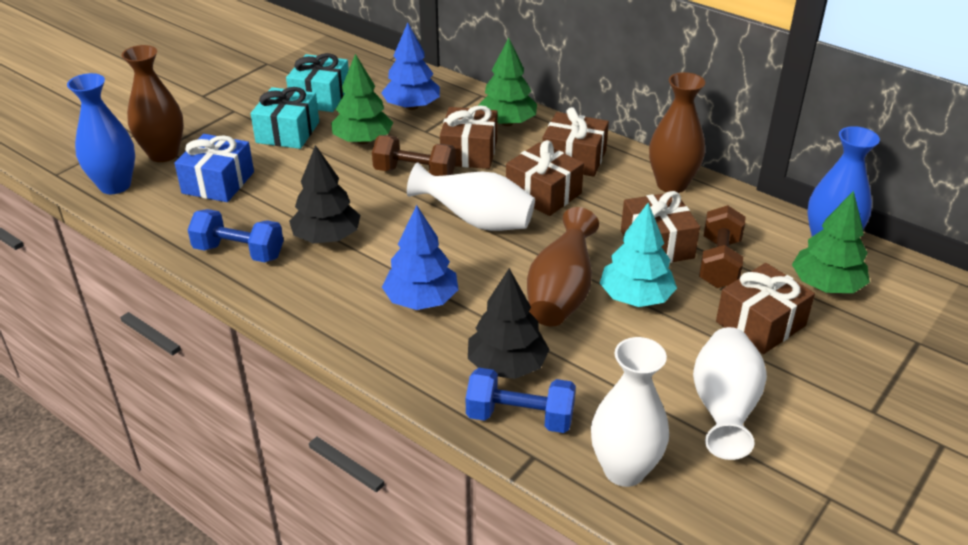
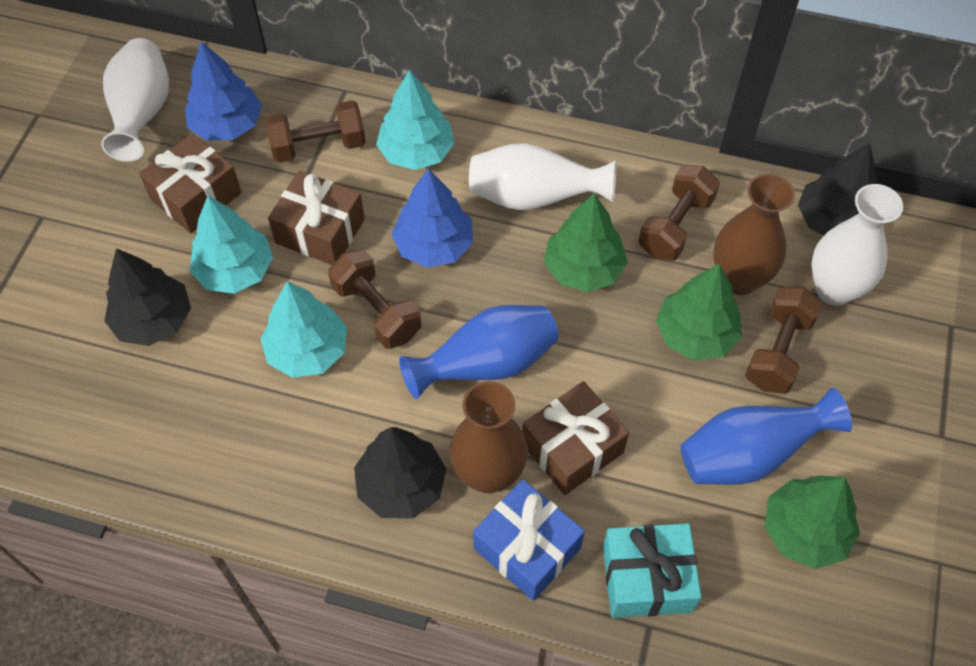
black tree: [289,145,360,243] [468,268,550,379] = 2 -> [104,248,191,346] [354,427,446,518] [798,143,877,236] = 3
blue dumbbell: [188,209,284,262] [466,368,576,433] = 2 -> none = 0
brown dumbbell: [372,135,456,176] [699,205,745,288] = 2 -> [265,100,366,163] [328,249,421,349] [638,165,720,261] [745,286,823,394] = 4
brown gift: [440,105,498,169] [506,140,584,216] [542,107,609,177] [621,191,700,263] [716,263,815,354] = 5 -> [139,133,242,233] [268,170,365,265] [522,381,629,495] = 3
brown vase: [122,45,184,162] [527,207,599,327] [649,72,705,193] = 3 -> [450,381,528,493] [713,173,795,295] = 2
turquoise gift: [251,87,319,149] [286,53,349,112] = 2 -> [603,523,701,618] = 1
turquoise tree: [600,203,677,307] = 1 -> [189,196,273,294] [260,281,347,378] [376,70,455,170] = 3

